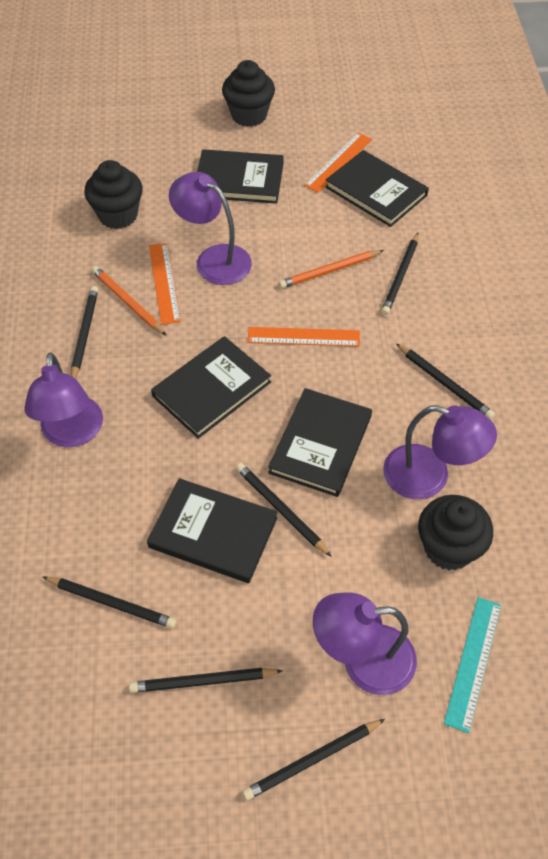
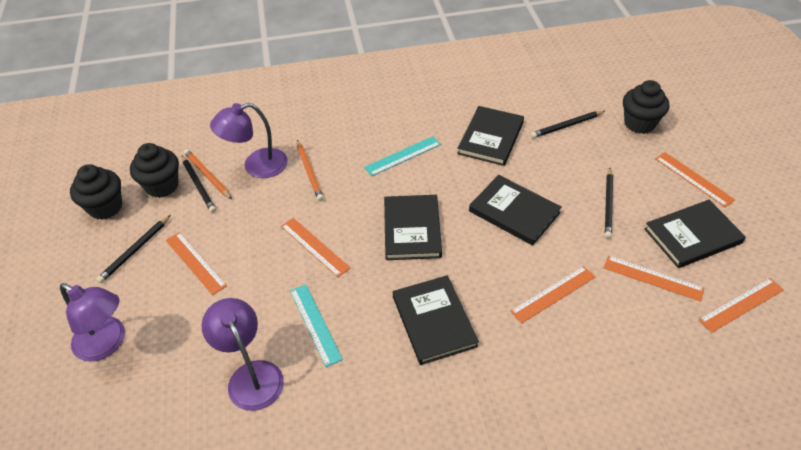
black pencil: [43,577,176,629] [71,286,98,378] [129,668,282,693] [236,463,332,557] [242,719,385,801] [381,233,419,315] [396,344,495,420] = 7 -> [96,215,171,283] [182,156,216,213] [530,111,605,138] [605,168,613,239] = 4
orange ruler: [149,243,181,325] [248,327,360,347] [304,133,372,193] = 3 -> [166,232,227,295] [281,218,351,277] [510,266,595,324] [604,256,705,301] [655,152,735,207] [698,278,784,333] = 6
purple lamp: [24,352,103,447] [169,172,252,285] [313,593,417,695] [383,405,497,499] = 4 -> [60,283,125,362] [201,298,284,411] [210,103,288,178] = 3
turquoise ruler: [444,597,501,733] = 1 -> [290,284,343,367] [364,136,441,176] = 2

